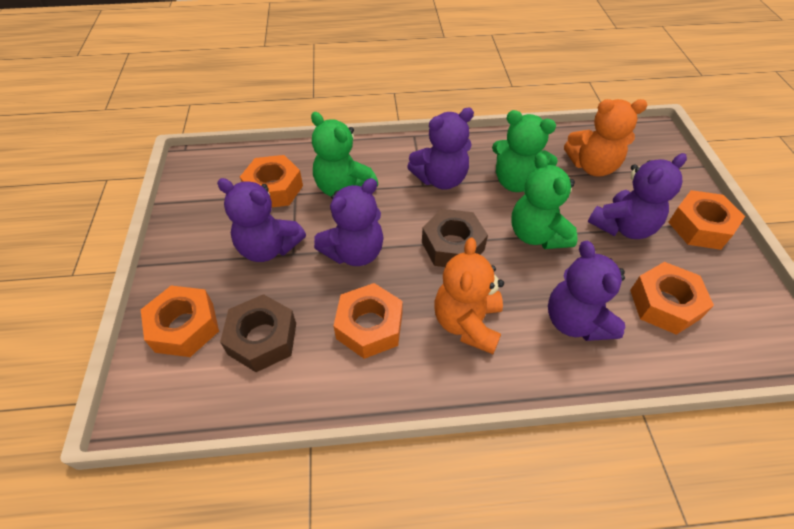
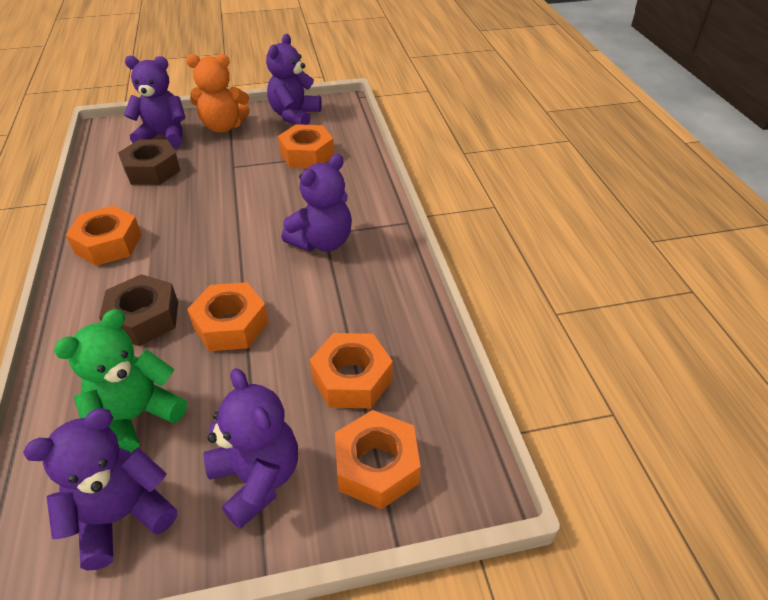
green teddy bear: [311,112,378,196] [492,110,558,192] [511,153,578,249] = 3 -> [54,309,187,453] = 1
orange teddy bear: [434,238,504,354] [564,99,648,177] = 2 -> [186,54,250,133] = 1

